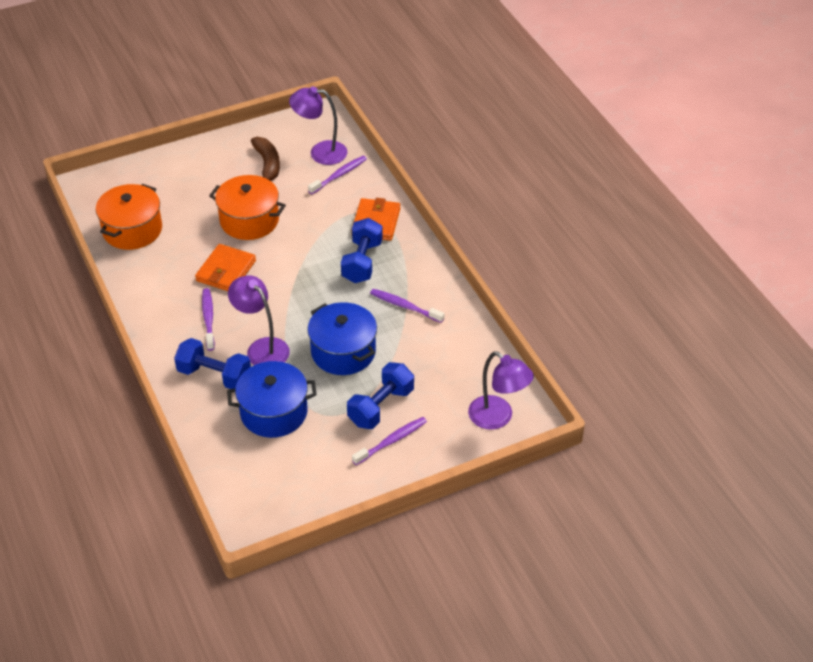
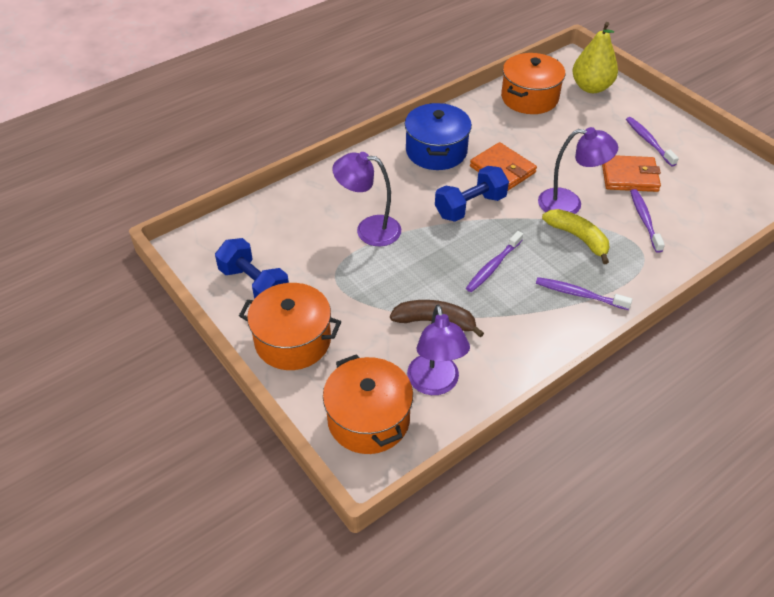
blue dumbbell: [174,338,251,389] [341,218,383,283] [347,362,414,429] = 3 -> [215,238,289,299] [435,166,509,222] = 2
blue pot: [227,361,317,438] [307,302,377,375] = 2 -> [405,103,472,170] = 1
orange pot: [96,184,162,250] [209,175,286,240] = 2 -> [239,283,341,370] [323,354,413,454] [501,53,565,114] = 3
yellow banana: none = 0 -> [542,209,610,264] = 1
yellow pear: none = 0 -> [573,22,618,93] = 1

